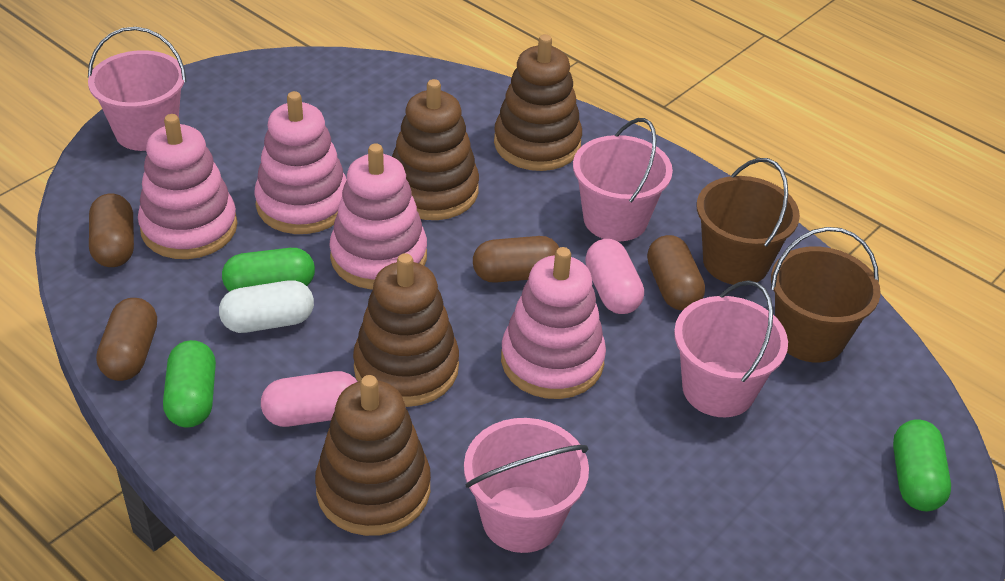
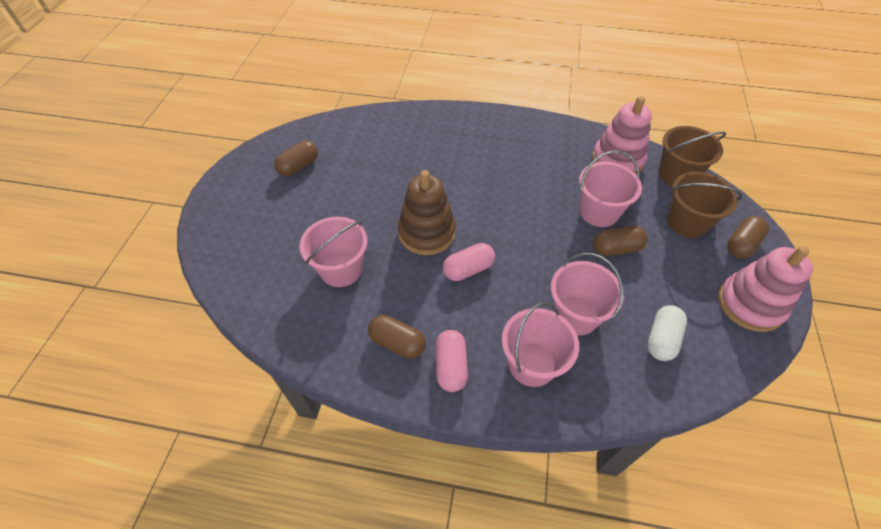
brown stacking toy: [315,375,431,536] [353,253,459,407] [392,79,479,220] [494,34,582,171] = 4 -> [398,170,456,255] = 1
green capsule: [163,340,216,428] [222,248,315,292] [893,419,951,511] = 3 -> none = 0
pink stacking toy: [138,114,237,259] [254,91,347,234] [329,143,427,289] [501,247,606,399] = 4 -> [592,96,652,175] [718,246,813,332] = 2

